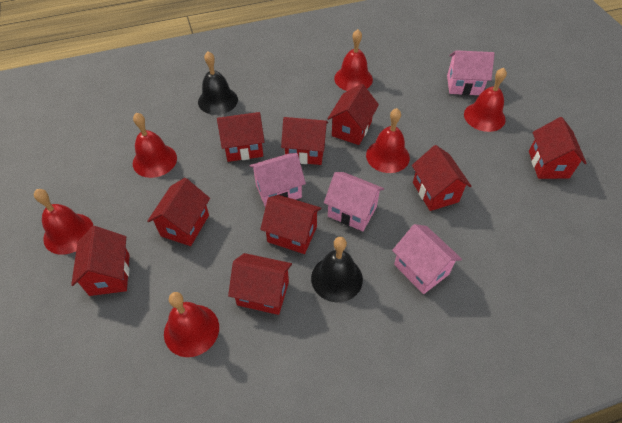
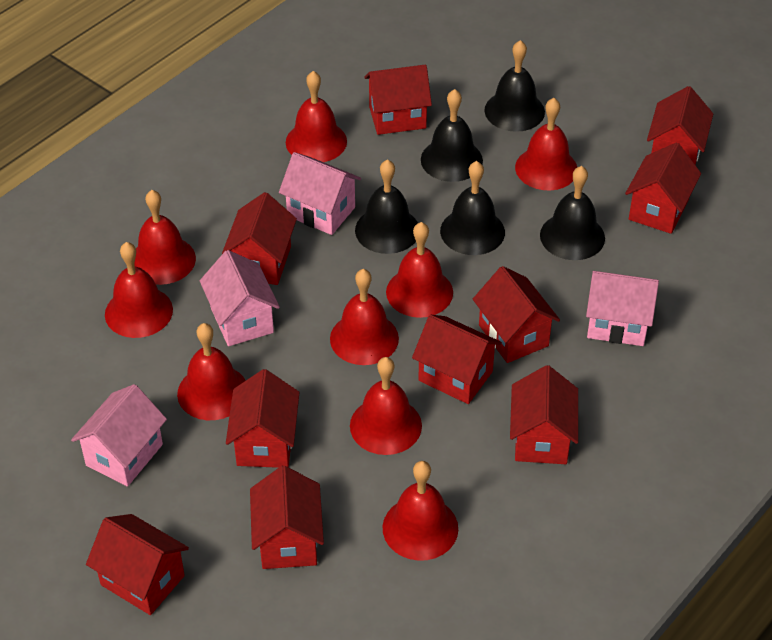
black bell: [198,51,238,115] [311,237,363,302] = 2 -> [355,159,418,254] [421,89,483,182] [440,161,505,255] [484,40,545,132] [540,166,605,260] = 5
red bell: [34,189,93,255] [133,113,177,178] [164,292,219,357] [334,29,373,91] [366,108,410,173] [464,68,507,132] = 6 -> [105,242,173,338] [134,190,196,285] [177,323,246,420] [286,71,347,162] [330,269,399,365] [350,357,422,455] [383,461,458,561] [386,222,453,318] [515,98,577,190] = 9
red house: [71,226,130,296] [147,178,210,246] [217,112,265,162] [228,253,292,315] [260,195,322,254] [281,117,328,165] [327,84,379,145] [412,145,471,211] [529,117,586,179] = 9 -> [86,514,189,615] [222,192,297,285] [226,369,300,468] [250,466,324,569] [365,65,432,135] [412,315,502,404] [473,266,560,363] [510,365,578,464] [625,143,701,234] [647,86,713,165] = 10

